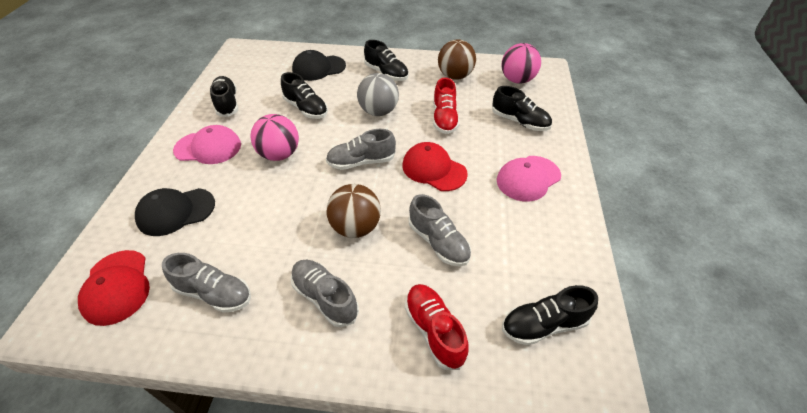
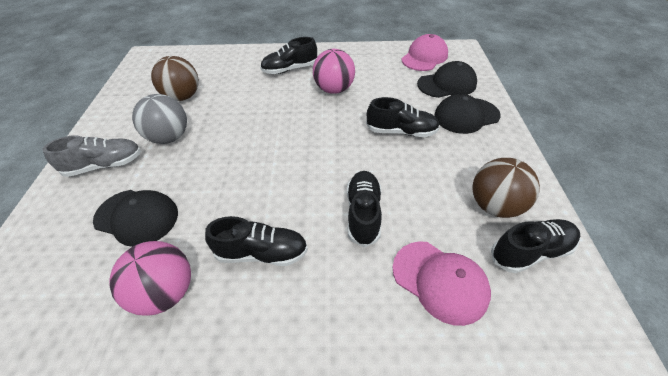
black cap: [135,188,215,236] [292,50,346,81] = 2 -> [93,190,178,247] [417,61,477,98] [434,94,501,134] = 3
grey shoe: [162,253,251,313] [291,260,359,327] [326,129,396,170] [409,194,471,267] = 4 -> [43,135,141,177] = 1
red cap: [78,250,150,326] [403,142,468,191] = 2 -> none = 0
red shoe: [405,284,469,370] [433,78,460,134] = 2 -> none = 0

